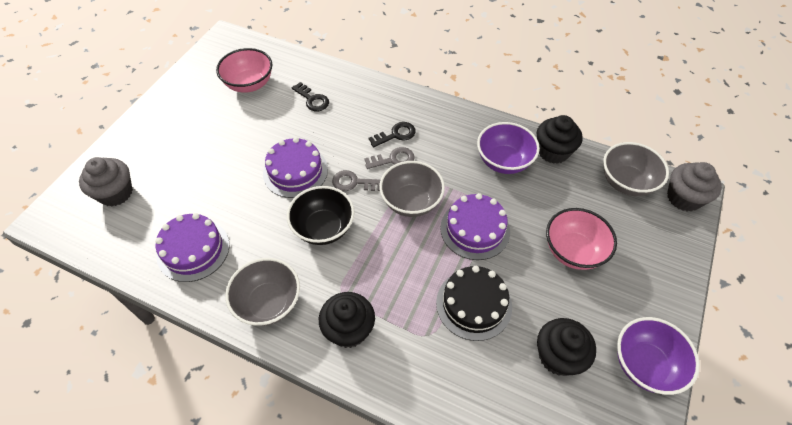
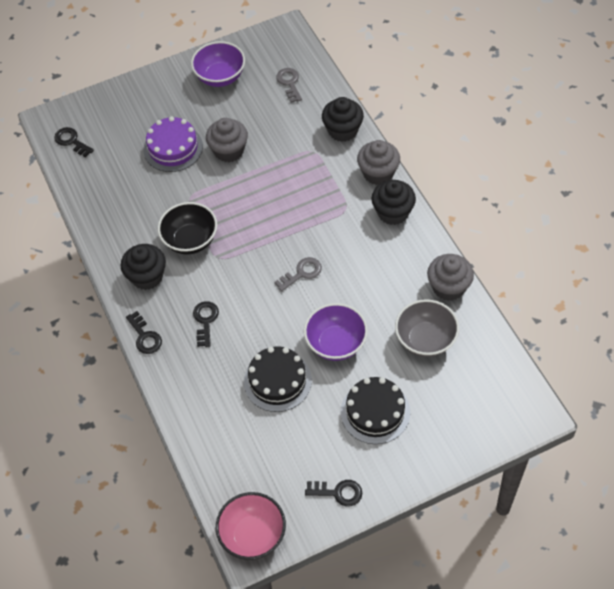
black cake: [436,266,512,341] = 1 -> [244,347,312,412] [341,377,410,444] = 2
black key: [292,82,329,111] [368,122,416,148] = 2 -> [54,127,94,158] [126,311,162,354] [193,301,219,347] [305,480,362,506] = 4
grey bowl: [225,258,300,326] [379,161,445,217] [603,142,669,196] = 3 -> [395,299,459,357] = 1
grey cupcake: [79,157,133,207] [667,162,722,211] = 2 -> [206,118,248,162] [357,140,400,185] [427,254,474,301] = 3
pink bowl: [216,48,272,93] [546,208,617,270] = 2 -> [216,492,286,560] = 1
purple cake: [155,213,229,282] [263,137,328,198] [440,193,510,260] = 3 -> [144,116,203,172] = 1

